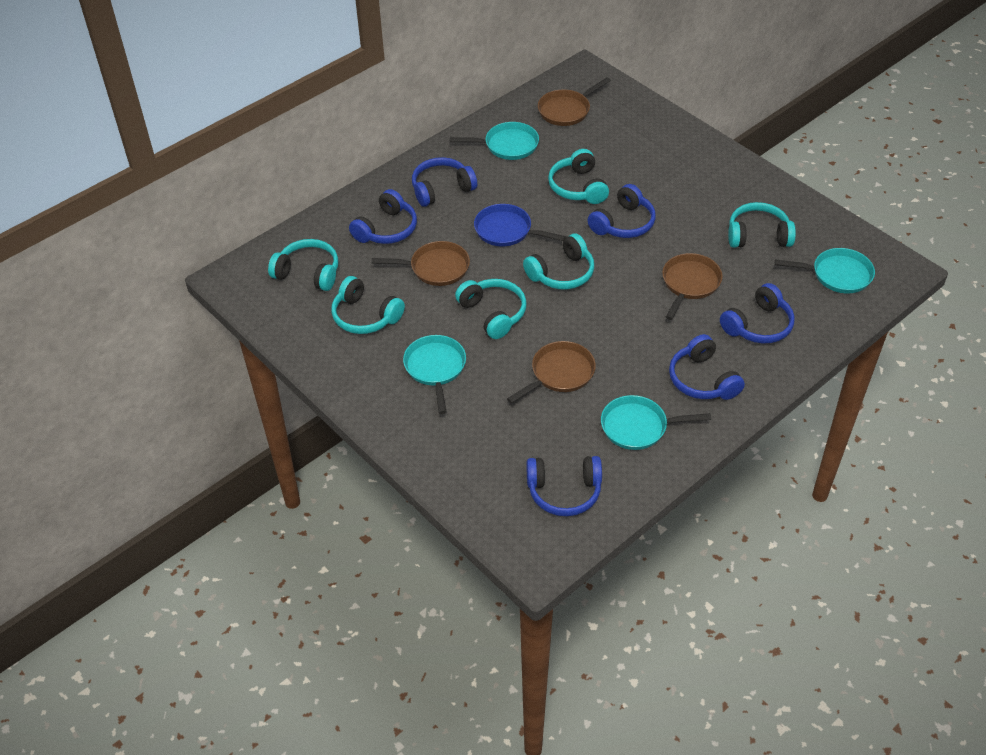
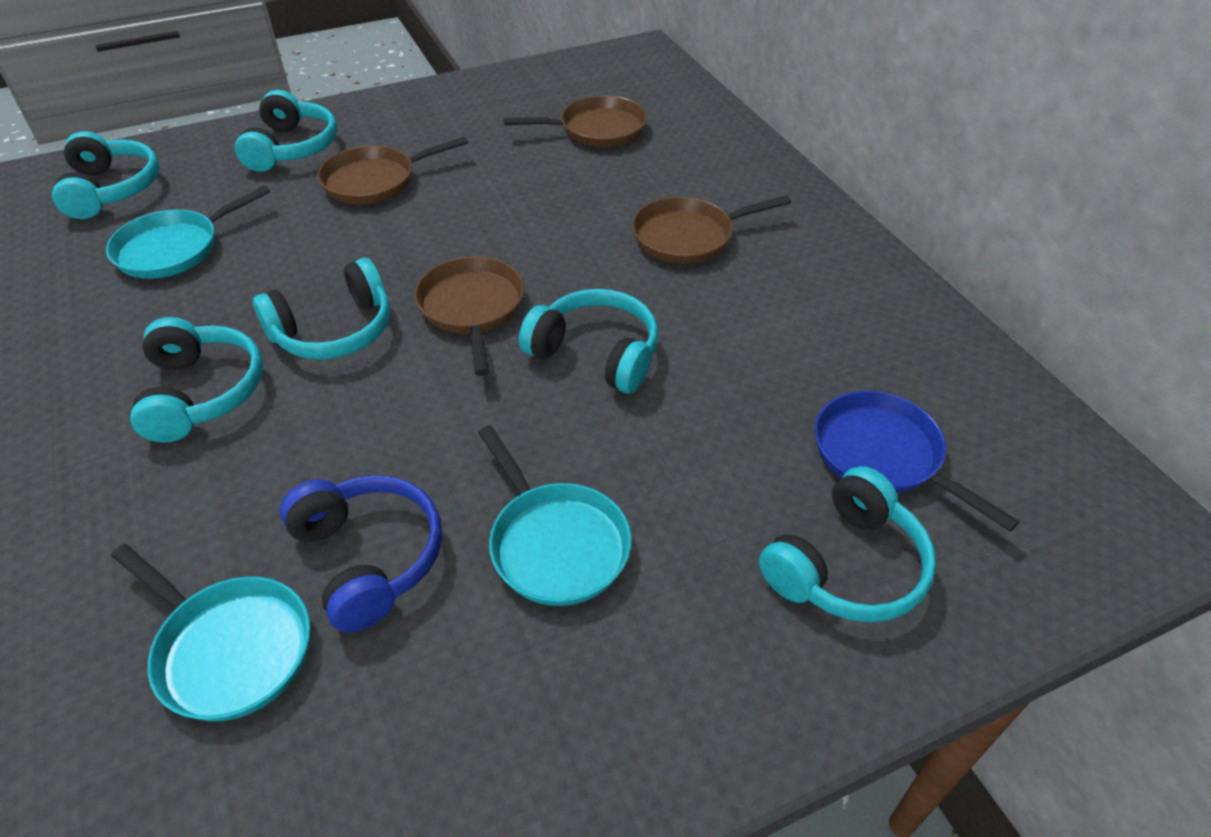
blue headphones: [349,189,417,244] [412,157,477,207] [526,456,602,516] [588,184,656,238] [669,334,745,400] [720,283,795,344] = 6 -> [280,475,442,632] = 1
turquoise pan: [403,335,466,414] [450,122,539,160] [601,395,711,450] [775,248,875,293] = 4 -> [106,185,270,279] [111,544,310,721] [478,426,632,606] = 3

